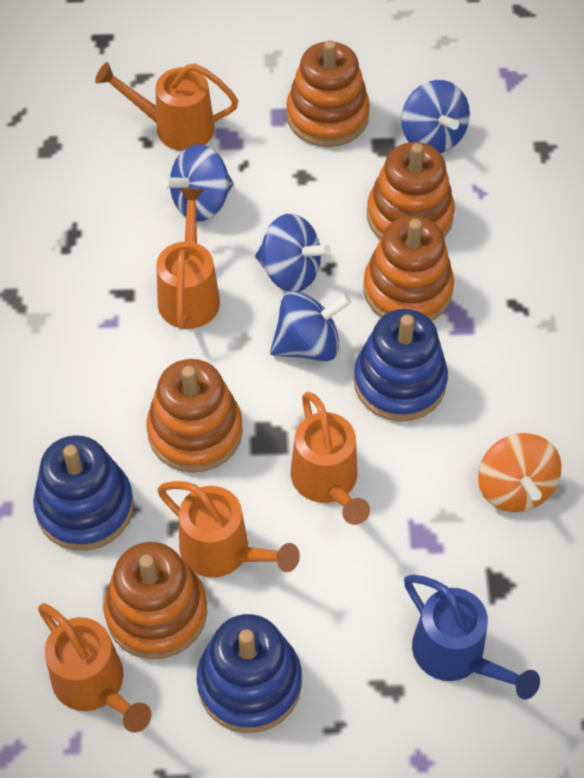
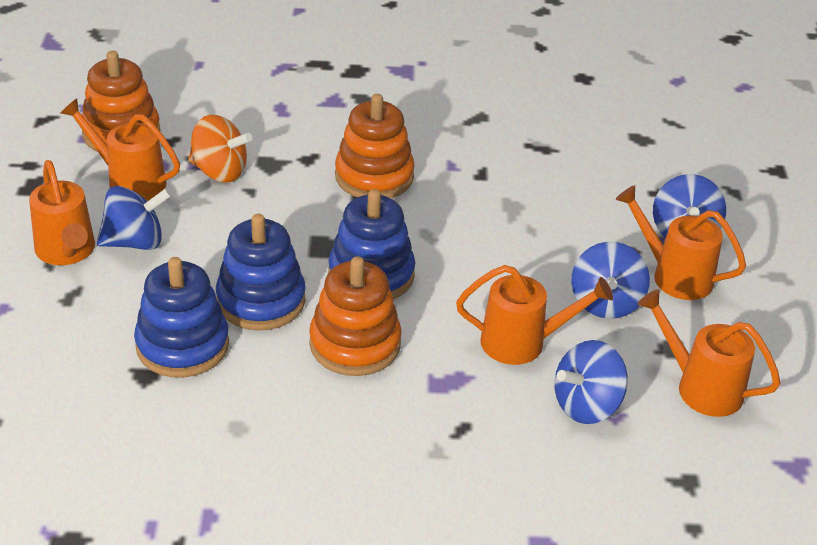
blue watering can: [404,575,540,699] = 1 -> none = 0
orange stacking toy: [104,542,207,659] [146,359,243,473] [286,40,370,147] [363,216,454,321] [367,142,455,239] = 5 -> [82,51,161,152] [309,257,402,376] [335,94,415,198] = 3

